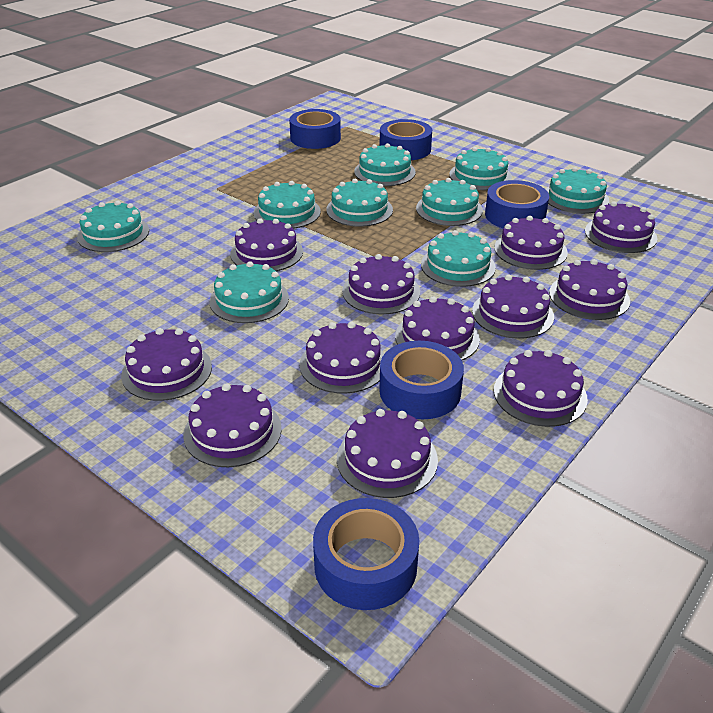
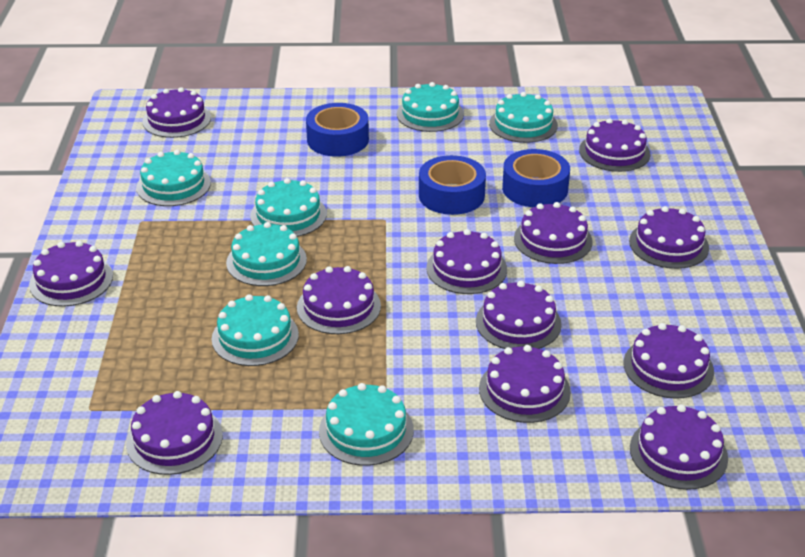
blue tape: [289,109,341,149] [313,498,419,610] [379,341,464,419] [380,119,432,160] [485,180,549,228] = 5 -> [306,103,369,157] [419,155,486,215] [502,149,570,207] = 3
turquoise cake: [77,201,149,252] [209,261,289,323] [254,181,321,229] [326,179,393,227] [354,143,416,186] [416,178,483,226] [421,230,496,287] [449,147,512,190] [545,167,609,214] = 9 -> [136,150,211,206] [212,294,299,366] [226,222,307,286] [250,178,327,237] [319,383,414,466] [397,82,464,132] [489,92,558,143] = 7

